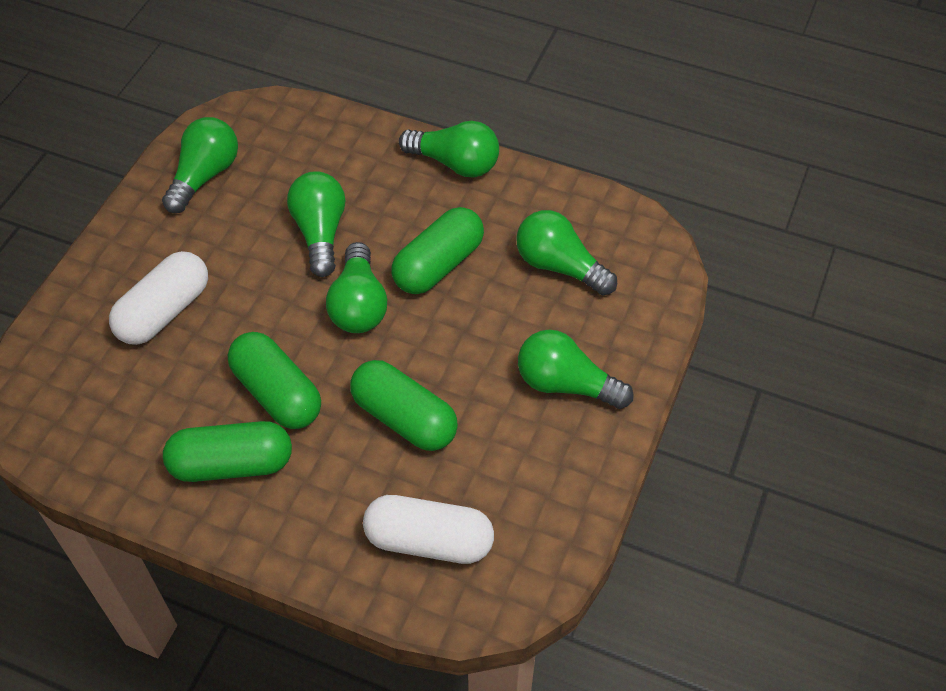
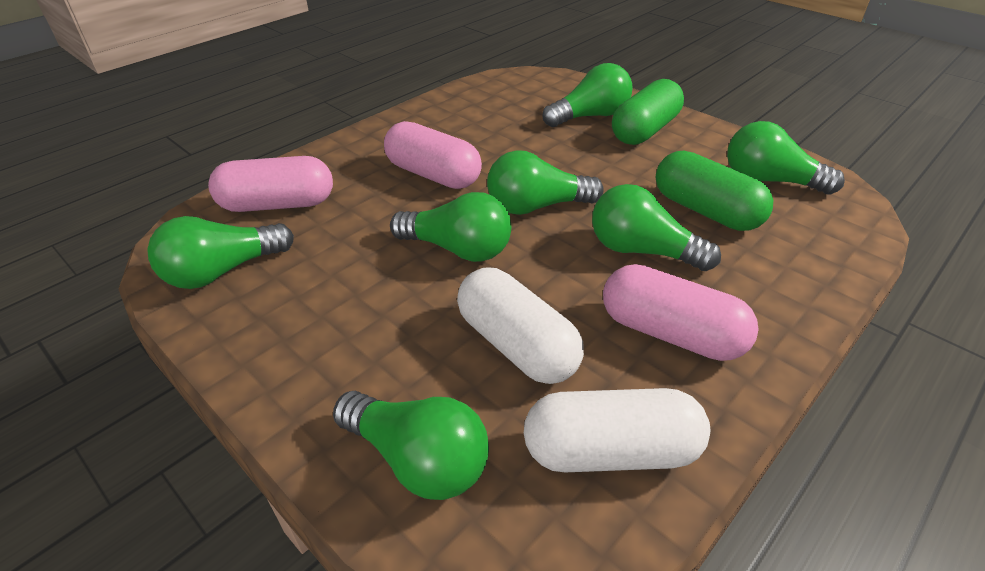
green capsule: [163,421,292,482] [228,332,321,429] [350,360,458,451] [391,207,484,294] = 4 -> [612,79,684,145] [655,151,773,231] = 2
green light bulb: [162,117,238,213] [287,171,345,277] [326,242,387,333] [399,121,499,177] [516,210,617,296] [518,330,634,409] = 6 -> [147,216,294,289] [333,391,489,500] [390,192,511,262] [487,150,604,215] [542,63,633,127] [592,184,721,271] [727,121,845,195] = 7
pink capsule: none = 0 -> [208,156,333,212] [384,121,482,189] [603,264,759,361] = 3

